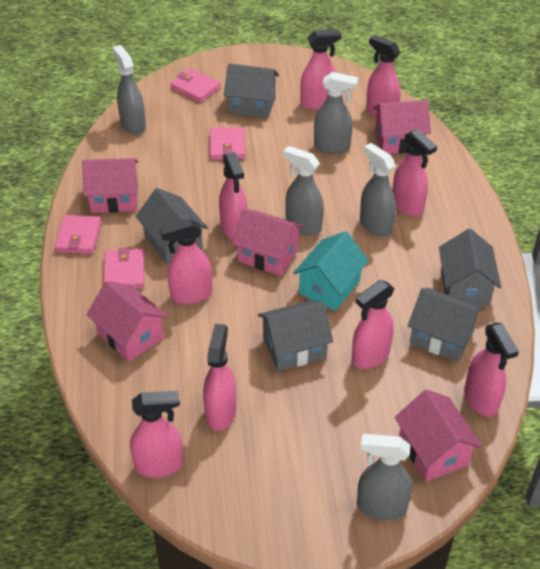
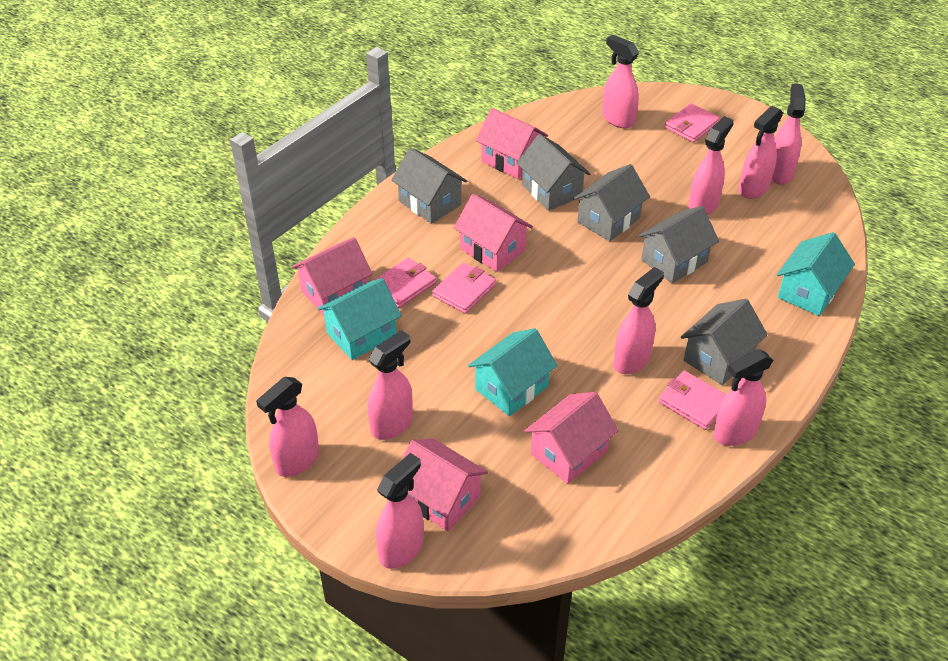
grey spray bottle: [112,45,146,135] [283,146,324,236] [314,72,358,154] [357,434,412,520] [360,143,396,237] = 5 -> none = 0
turquoise house: [293,231,369,311] = 1 -> [317,278,402,360] [468,328,557,416] [777,232,855,316] = 3

